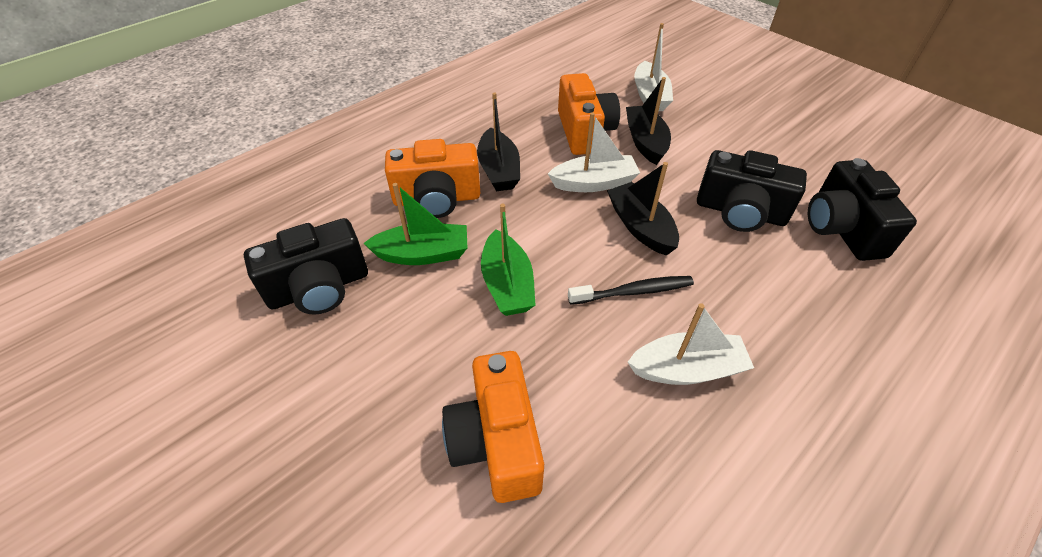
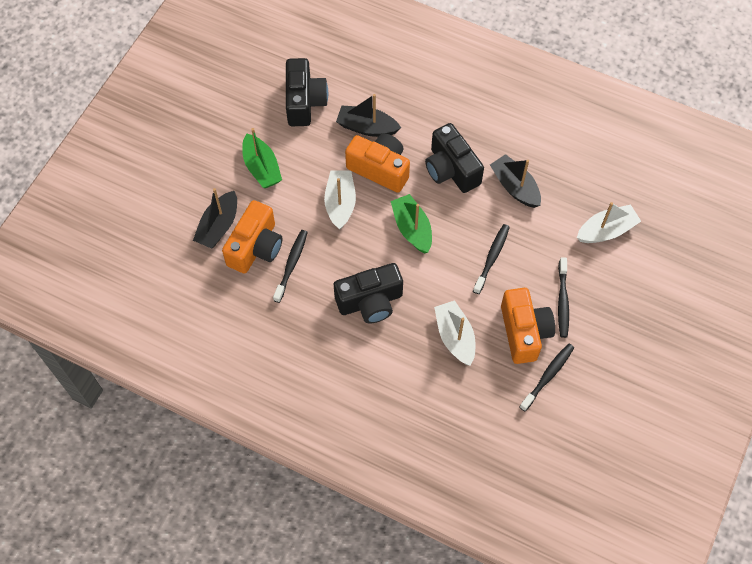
black toothbrush: [568,276,694,305] = 1 -> [273,230,308,303] [473,224,510,294] [520,344,574,411] [558,257,569,338] = 4

